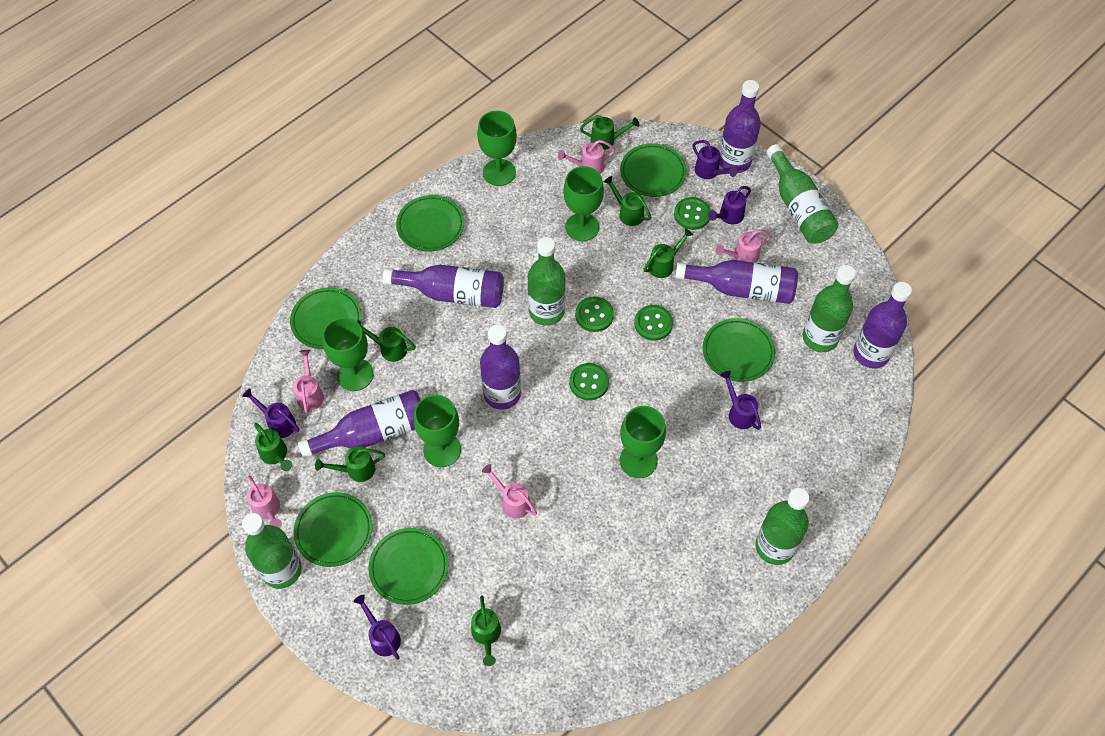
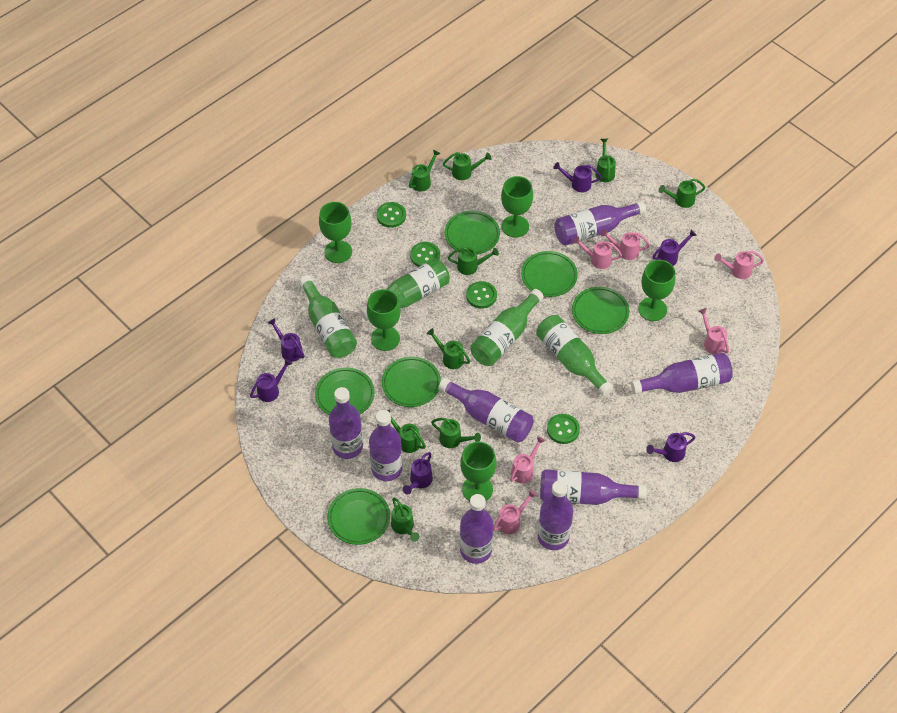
green bottle: [242,513,302,589] [528,237,566,326] [755,488,809,565] [766,144,838,244] [803,265,856,352] = 5 -> [299,275,357,358] [360,258,450,321] [470,289,544,366] [536,315,613,396] = 4
green watering can: [254,423,292,471] [315,446,385,482] [357,320,416,362] [471,596,501,666] [580,115,639,150] [604,176,651,226] [644,228,693,278] = 7 -> [387,410,426,453] [391,498,420,542] [409,150,441,192] [427,328,470,369] [431,418,481,448] [443,152,492,180] [448,247,499,275] [595,139,616,182] [659,179,706,208] = 9
pink watering can: [247,476,282,528] [293,350,324,414] [482,464,537,518] [558,140,615,174] [716,230,771,263] = 5 -> [493,490,537,534] [510,436,545,483] [573,236,622,269] [601,229,650,260] [698,308,729,354] [714,251,764,279] = 6
purple bottle: [298,390,421,458] [383,265,504,308] [480,325,521,410] [675,260,798,304] [719,80,761,173] [853,282,912,368] = 6 -> [329,387,363,459] [369,410,402,481] [438,378,534,443] [460,494,494,564] [538,480,573,550] [540,469,647,505] [554,201,646,246] [631,353,733,394] = 8
purple watering can: [242,388,299,438] [354,594,401,660] [692,140,737,179] [708,186,751,224] [720,371,761,430] = 5 -> [250,359,292,402] [268,318,305,362] [403,452,433,494] [553,162,602,192] [646,432,696,462] [653,230,697,266] = 6

